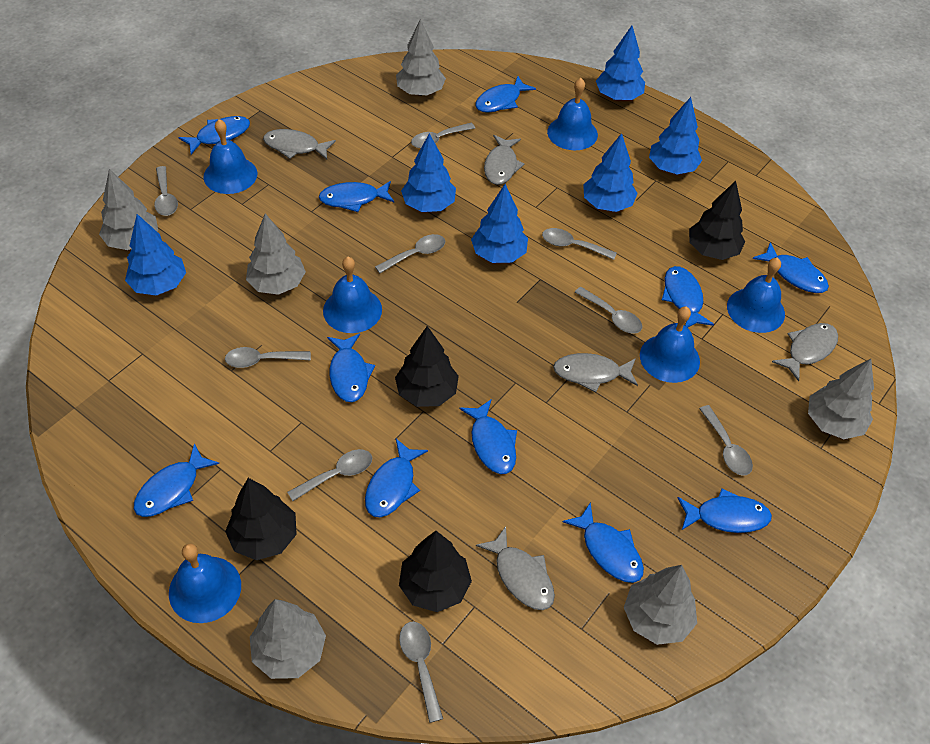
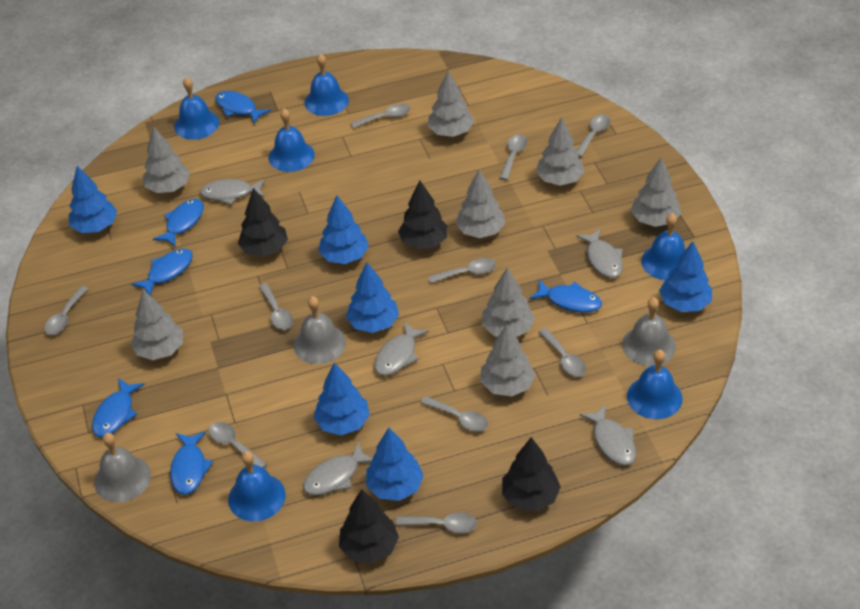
blue fish: [134,443,219,517] [178,116,250,154] [319,181,394,212] [327,333,375,402] [365,439,428,517] [459,399,517,474] [475,76,536,113] [563,502,644,583] [662,266,714,328] [678,488,772,533] [753,242,829,293] = 11 -> [92,378,145,437] [131,249,193,296] [153,199,204,247] [170,431,213,495] [215,91,271,124] [530,279,602,313] = 6
grey bell: none = 0 -> [94,433,151,502] [294,296,346,364] [622,297,676,366] = 3
grey spoon: [154,166,178,216] [225,347,311,368] [287,449,372,501] [375,234,445,273] [399,622,443,723] [411,123,475,148] [542,228,617,260] [574,287,642,334] [699,405,753,476] = 9 -> [44,286,88,335] [208,422,267,468] [259,283,293,330] [350,104,410,128] [396,512,477,533] [421,396,488,432] [428,258,496,283] [500,134,527,180] [539,328,586,376] [577,115,611,157] = 10
grey tree: [99,169,158,250] [246,214,306,295] [250,599,326,679] [396,19,446,96] [624,565,697,645] [808,359,874,439] = 6 -> [130,290,183,360] [142,126,190,193] [428,71,474,137] [455,169,505,238] [481,324,535,396] [482,267,535,337] [536,117,584,186] [631,158,681,227] = 8

